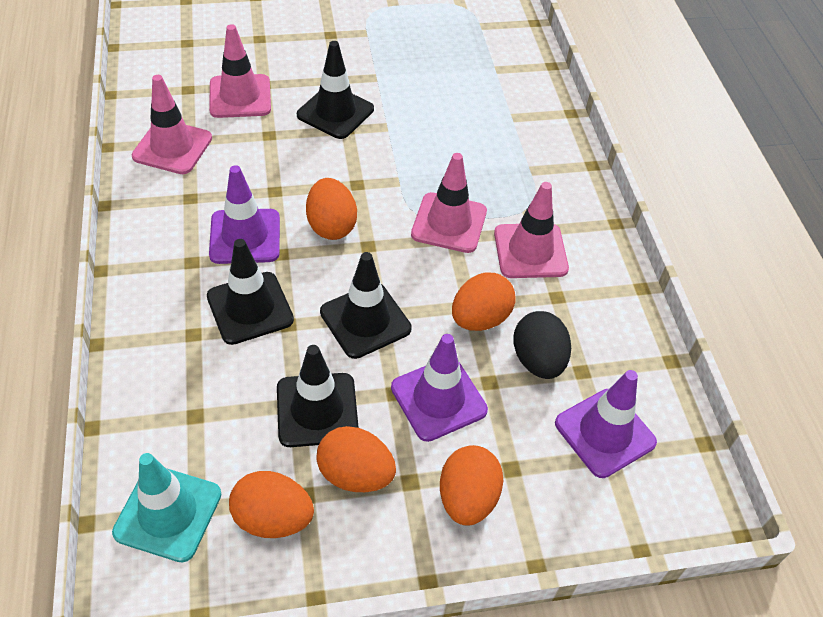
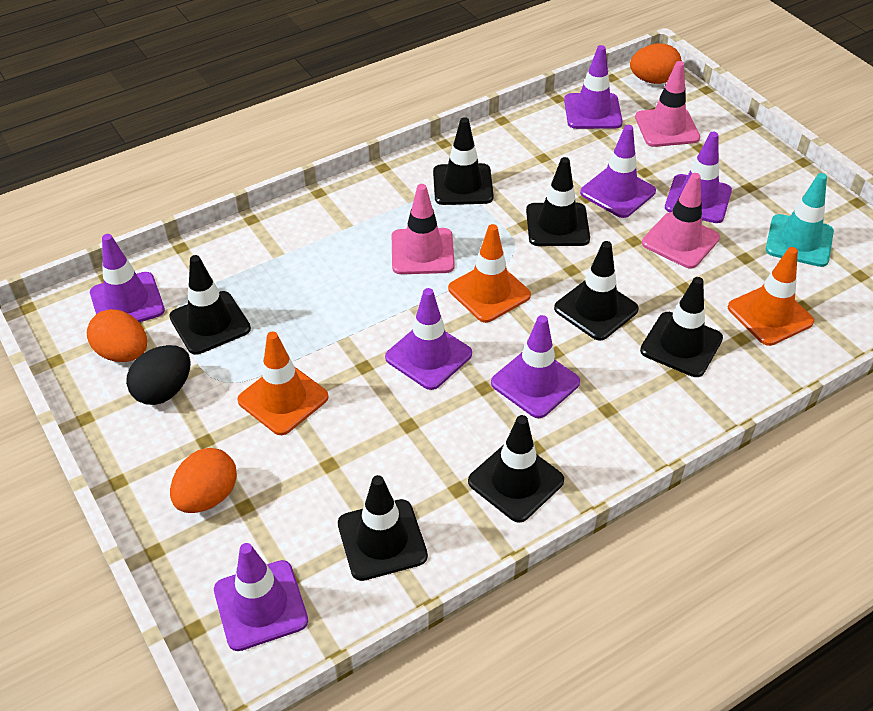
black traffic cone: [207,239,294,345] [277,345,359,447] [297,41,374,139] [320,252,412,359] = 4 -> [169,255,251,355] [338,475,428,581] [433,117,494,205] [468,415,564,523] [526,157,590,246] [554,241,639,341] [640,277,723,377] = 7
orange egg: [229,471,314,538] [306,178,357,240] [316,426,396,492] [440,445,503,525] [452,273,516,331] = 5 -> [87,309,147,362] [170,448,237,513] [630,43,682,84] = 3
orange traffic cone: none = 0 -> [237,332,328,435] [448,224,531,323] [728,247,814,346] = 3
pink traffic cone: [131,75,212,174] [209,24,271,118] [411,153,487,253] [494,182,569,278] = 4 -> [392,184,455,274] [635,61,700,147] [642,173,720,269] = 3
purple traffic cone: [209,165,280,264] [391,334,488,442] [555,370,657,478] = 3 -> [90,234,165,322] [214,543,308,651] [385,288,472,390] [491,315,580,418] [564,45,623,129] [580,125,656,218] [665,132,732,223] = 7

